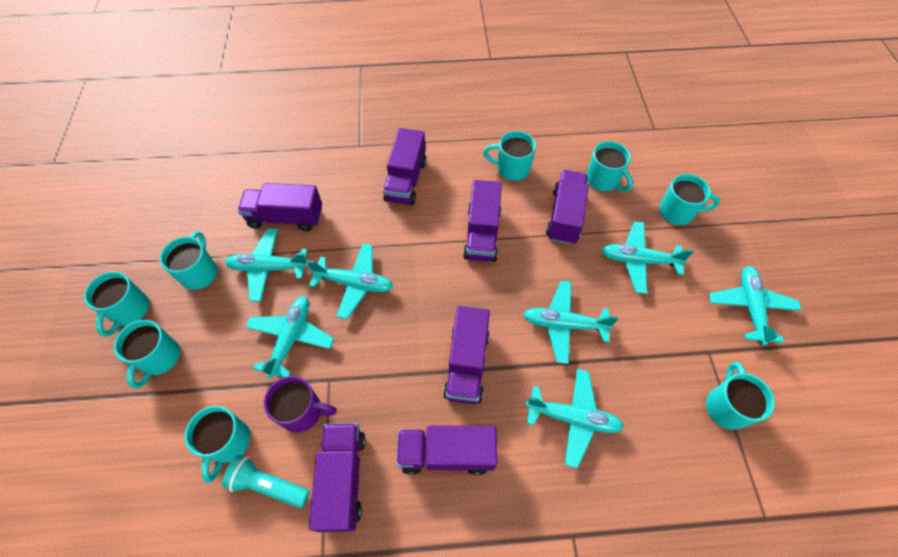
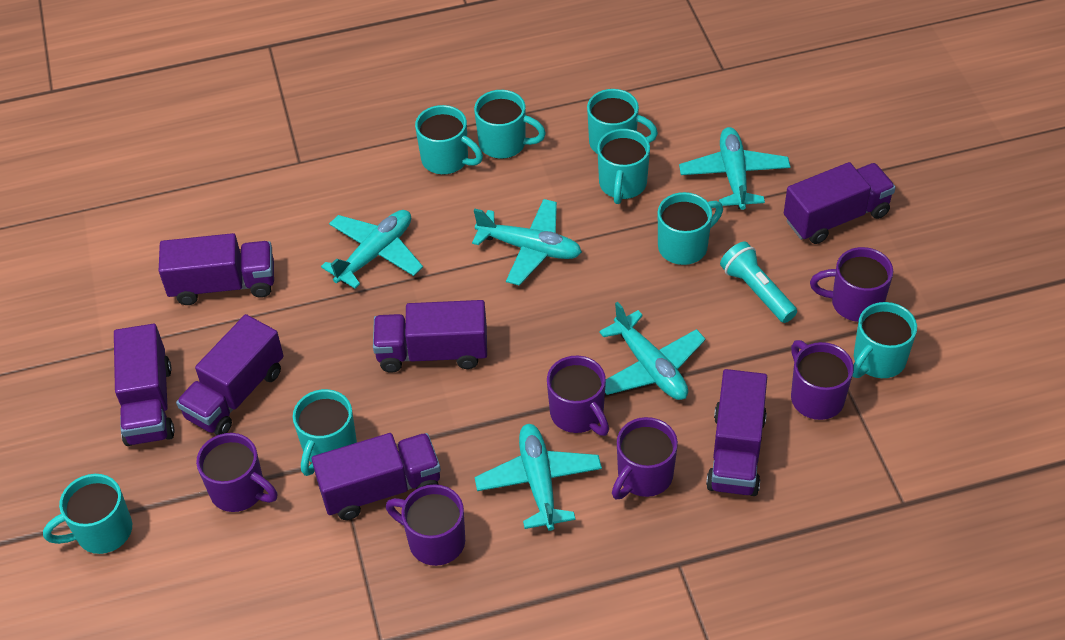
purple mug: [264,376,337,433] = 1 -> [196,433,277,512] [386,484,465,566] [547,356,609,436] [612,417,678,499] [791,340,854,420] [810,247,893,322] = 6
turquoise plane: [225,228,309,302] [246,296,334,378] [307,243,393,319] [523,281,619,364] [526,369,624,468] [601,221,694,294] [709,266,801,346] = 7 -> [321,210,423,289] [472,199,582,286] [475,424,602,531] [599,302,706,400] [679,127,790,210] = 5

